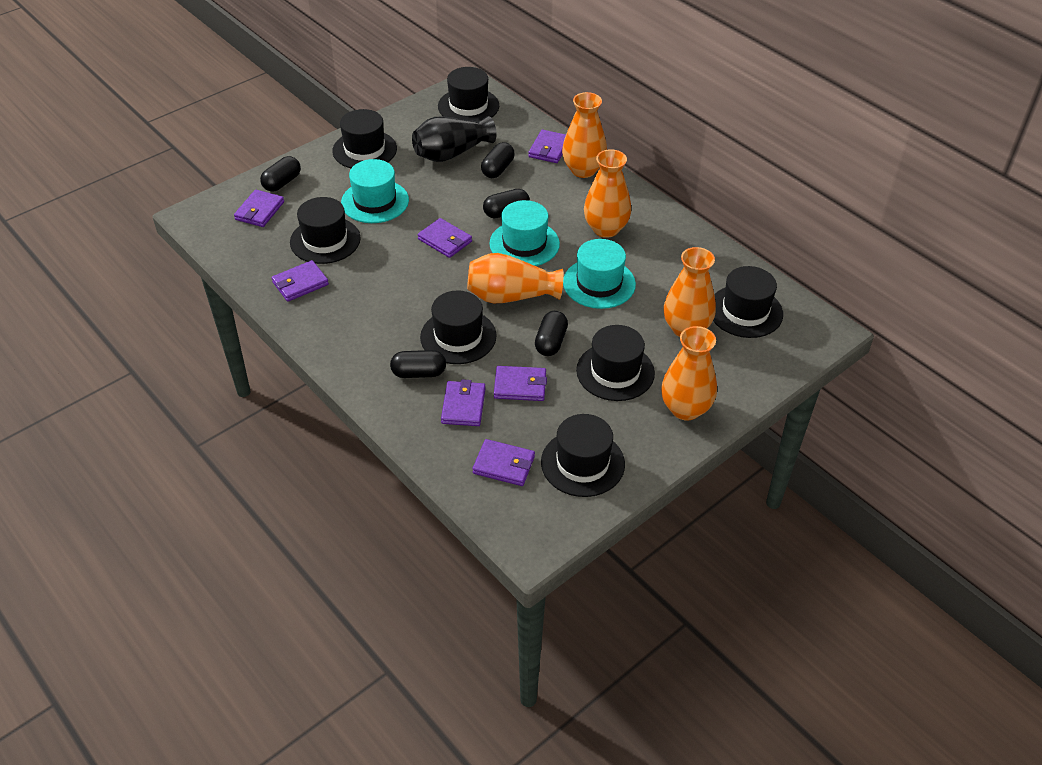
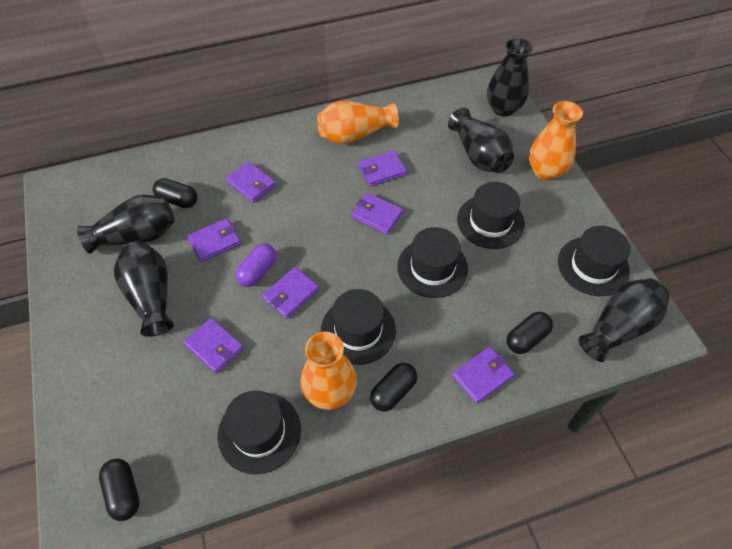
black capsule: [260,156,301,192] [390,350,446,378] [481,142,514,178] [483,189,530,218] [535,311,568,356] = 5 -> [99,459,140,521] [153,178,197,208] [370,363,417,411] [507,312,553,354] = 4
black hat: [290,197,361,264] [332,109,397,168] [420,290,497,364] [438,67,499,122] [541,414,625,497] [576,325,655,401] [713,266,783,338] = 7 -> [218,391,301,474] [321,289,396,365] [397,227,468,298] [457,182,525,249] [558,226,630,296] = 5
black vase: [412,116,496,162] = 1 -> [77,194,175,254] [114,241,174,337] [448,108,514,173] [487,38,533,117] [578,278,669,362] = 5
orange vase: [467,253,563,303] [562,92,607,178] [584,149,631,238] [661,326,717,421] [664,247,716,337] = 5 -> [301,332,357,410] [317,101,399,144] [529,101,583,181] = 3
purple capsule: none = 0 -> [235,244,277,287] = 1
turquoise hat: [341,159,409,223] [489,200,560,266] [563,239,636,309] = 3 -> none = 0

